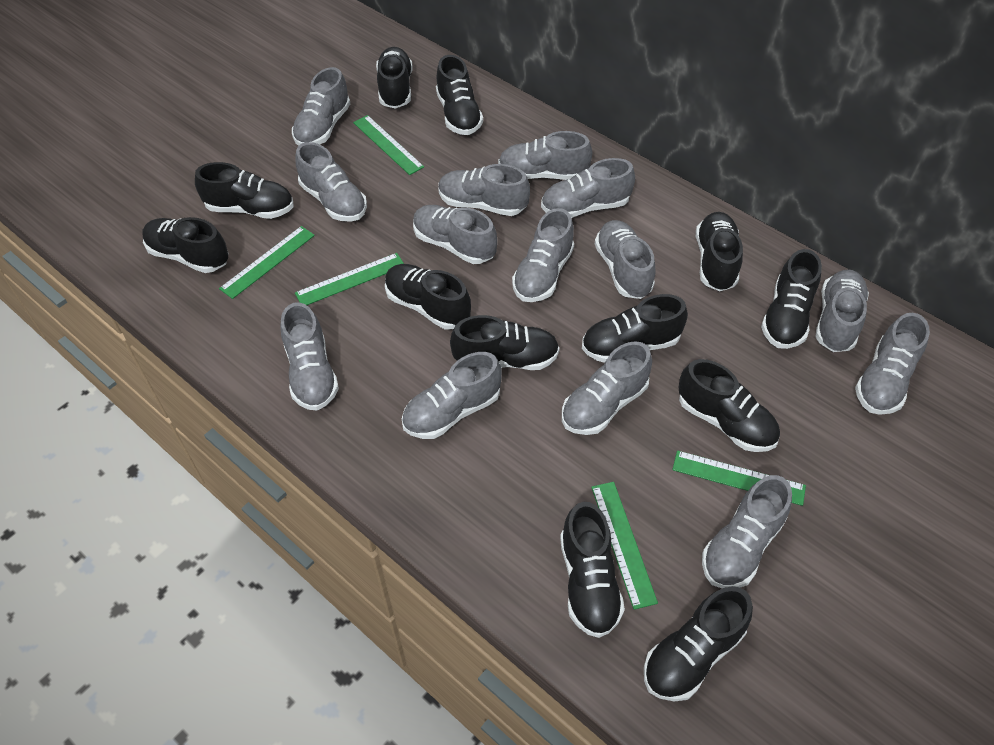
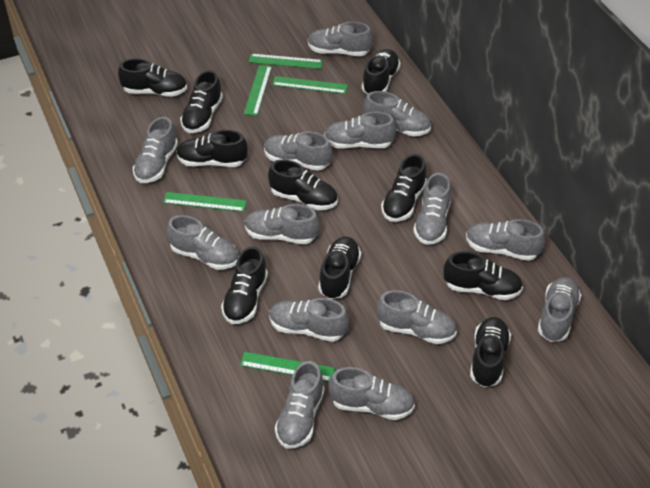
black shoe: [142,217,229,273] [195,162,294,219] [376,47,413,109] [385,264,471,329] [436,55,483,135] [450,315,559,370] [560,502,625,638] [582,294,688,363] [644,586,753,702] [679,359,780,452] [696,212,743,291] [761,249,822,349] = 12 -> [118,58,187,97] [176,130,248,167] [180,70,223,133] [221,246,268,324] [268,160,338,210] [318,237,361,299] [362,49,401,94] [381,154,427,222] [443,251,523,300] [470,317,511,387] = 10

